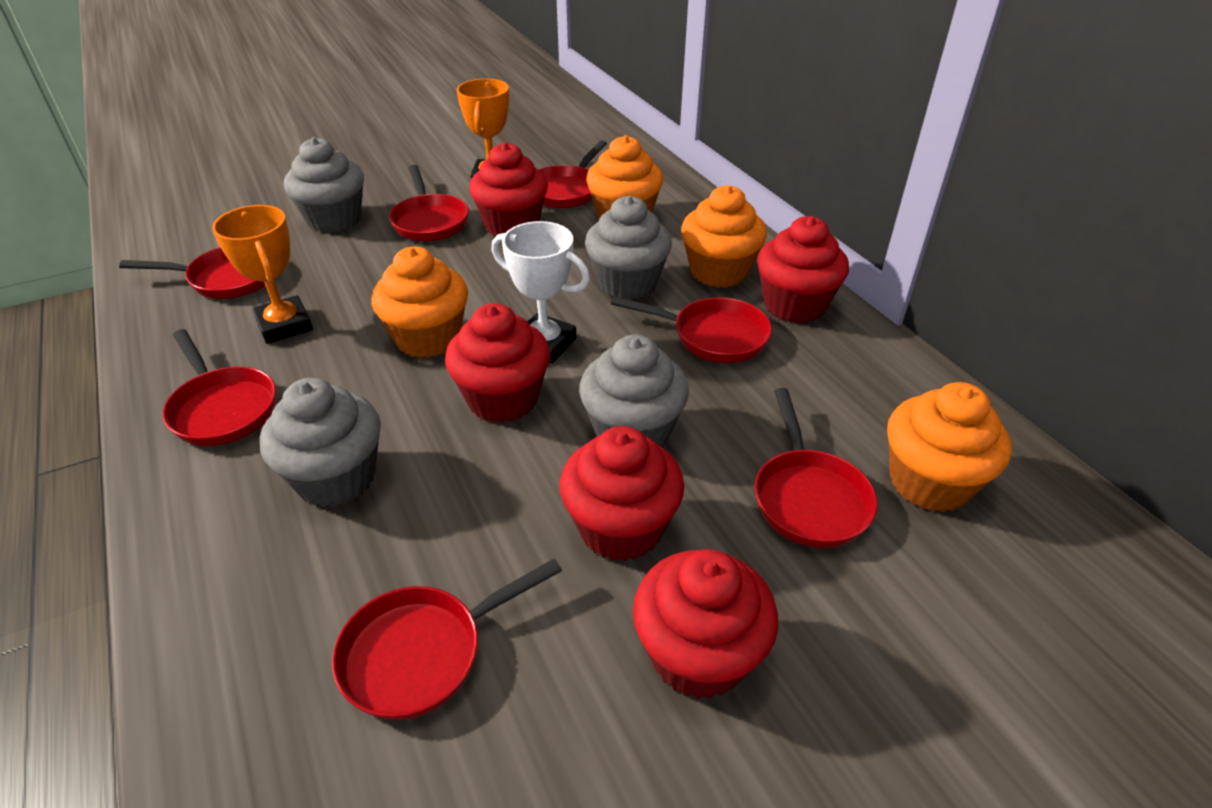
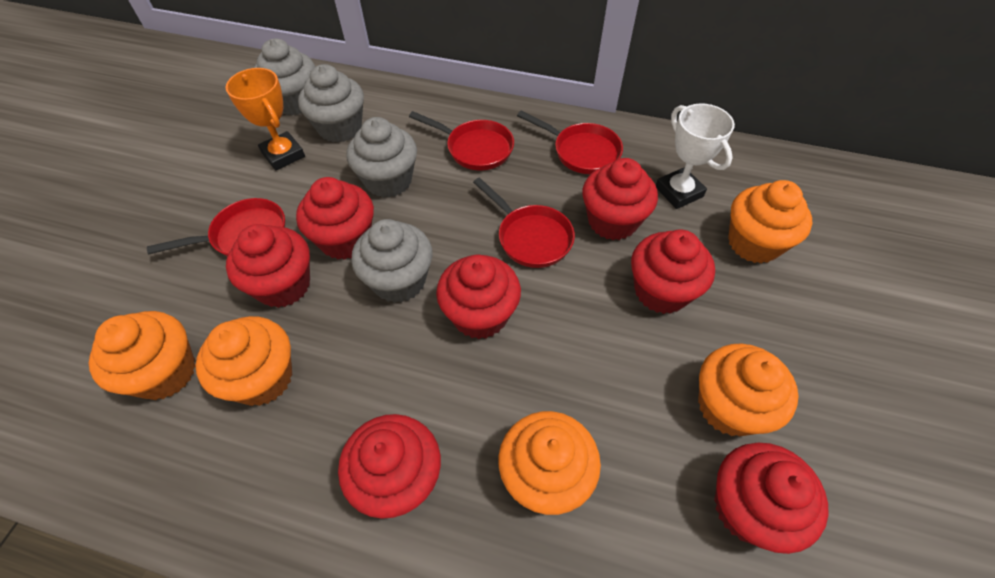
orange cupcake: [371,246,468,358] [586,135,663,219] [681,185,767,288] [887,382,1011,512] = 4 -> [89,311,195,400] [196,316,293,406] [498,411,601,515] [698,343,799,436] [728,180,812,263] = 5
orange trophy: [212,205,313,344] [457,79,509,179] = 2 -> [226,68,305,171] = 1
red cupcake: [445,303,550,423] [469,142,548,236] [559,426,684,561] [633,549,778,699] [757,216,849,323] = 5 -> [226,224,310,308] [296,177,374,260] [338,414,441,519] [436,255,521,339] [582,158,658,240] [631,229,715,314] [714,443,829,554] = 7
red pan: [119,247,265,299] [163,329,276,446] [332,559,562,720] [389,165,469,241] [539,140,607,208] [611,296,772,363] [755,388,878,548] = 7 -> [147,198,285,257] [409,111,514,170] [473,177,575,268] [517,111,623,174] = 4

